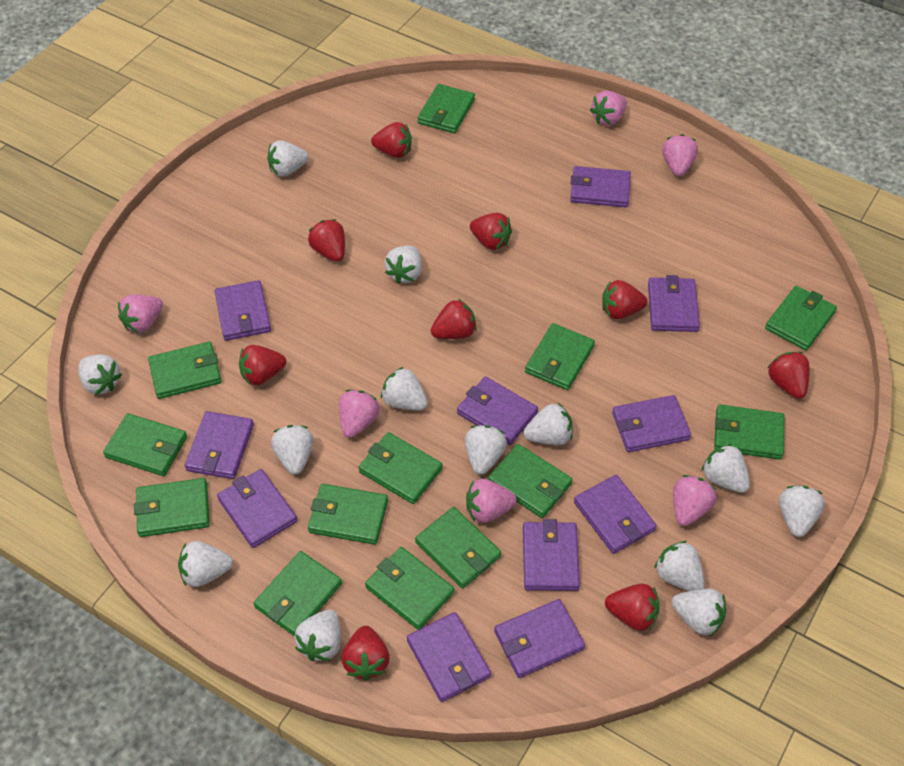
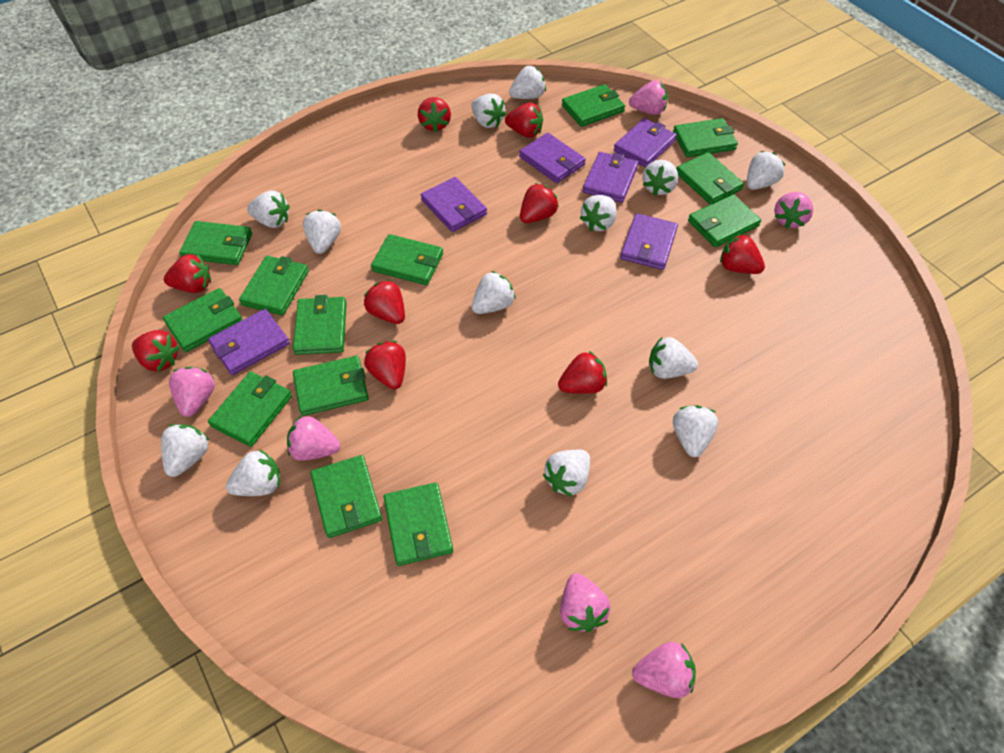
purple wallet: [185,411,254,479] [215,280,271,341] [217,469,297,548] [407,612,491,702] [457,376,538,445] [494,599,585,678] [523,519,580,591] [570,166,631,207] [574,475,657,554] [612,395,691,452] [648,275,700,332] = 11 -> [208,309,290,375] [421,177,487,232] [519,133,586,183] [583,152,638,203] [614,118,677,168] [620,213,678,270] = 6

